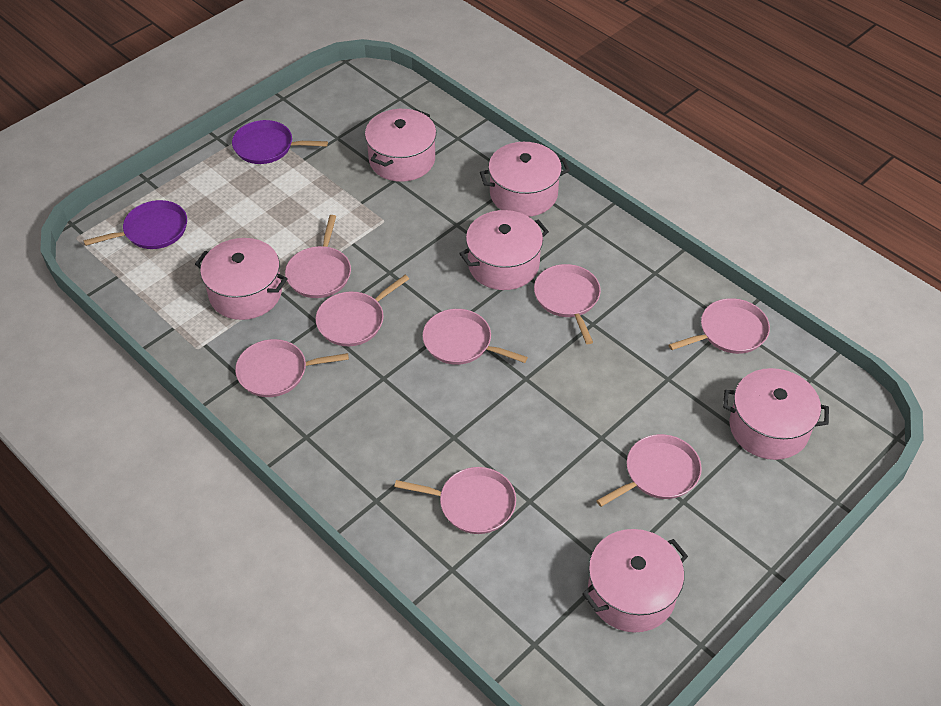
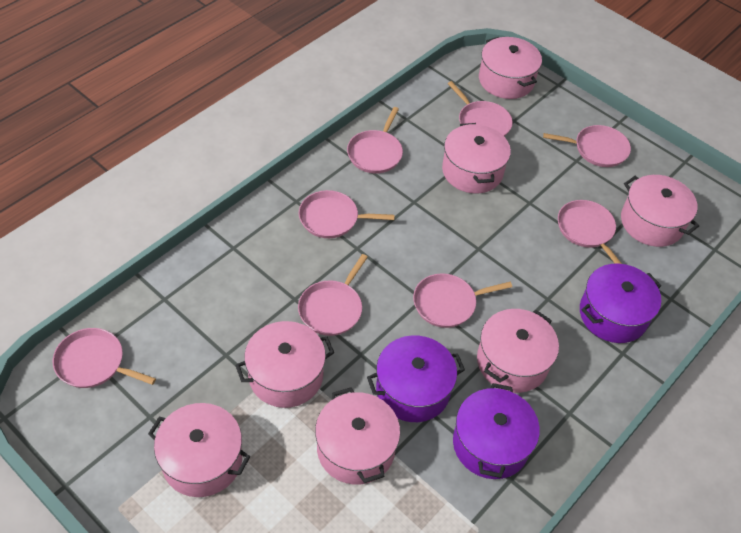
pink pot: [195,238,288,320] [365,109,436,182] [459,210,549,290] [480,142,570,217] [582,529,688,632] [723,368,829,460] = 6 -> [148,403,250,497] [235,321,334,408] [315,388,400,485] [442,123,511,193] [477,309,559,393] [479,37,542,99] [621,175,699,247] = 7
purple pan: [84,200,187,249] [232,120,328,164] = 2 -> none = 0
purple pot: none = 0 -> [367,335,465,422] [453,383,540,479] [580,264,661,343] = 3

